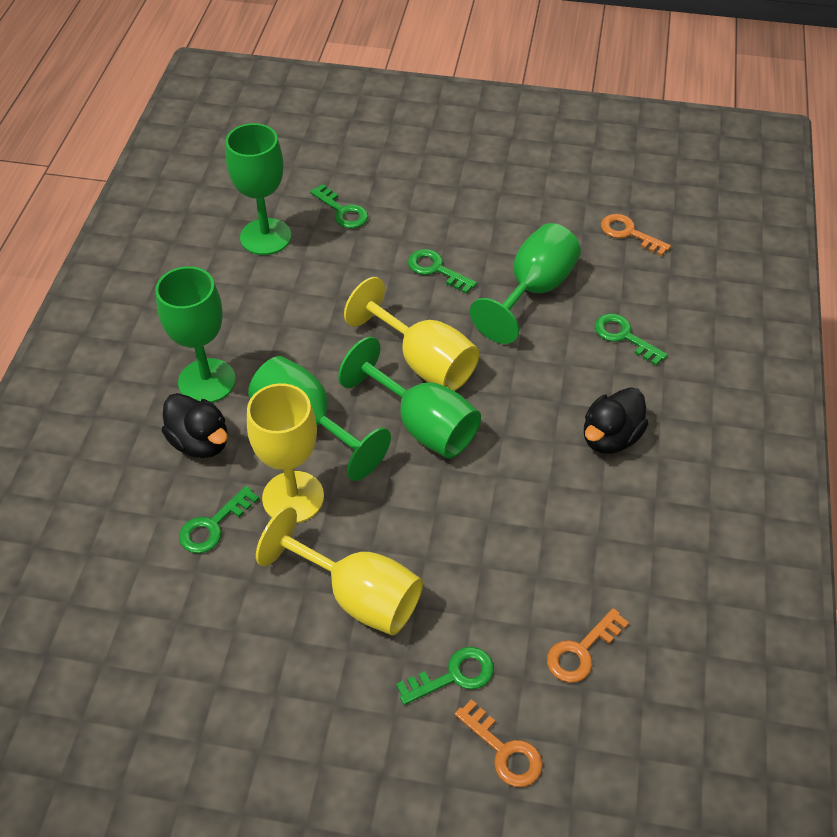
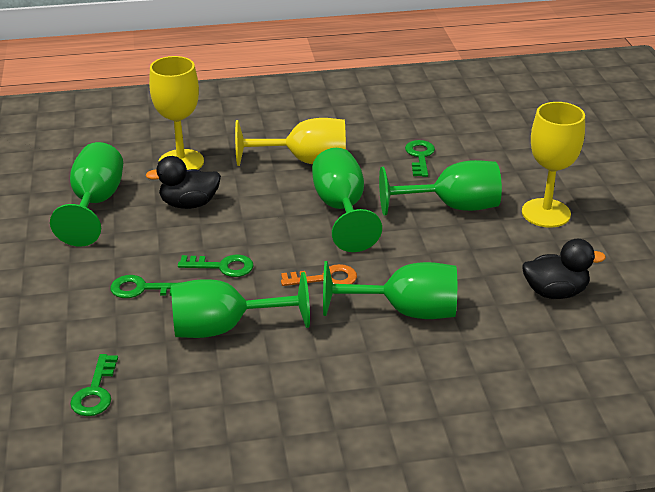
green key: [179,486,259,553] [310,184,368,229] [396,647,494,705] [408,249,477,294] [595,314,668,366] = 5 -> [70,354,118,416] [110,275,178,298] [178,255,254,277] [405,140,435,177] = 4
orange key: [455,699,543,787] [547,608,629,683] [601,214,671,256] = 3 -> [281,264,357,286] = 1

